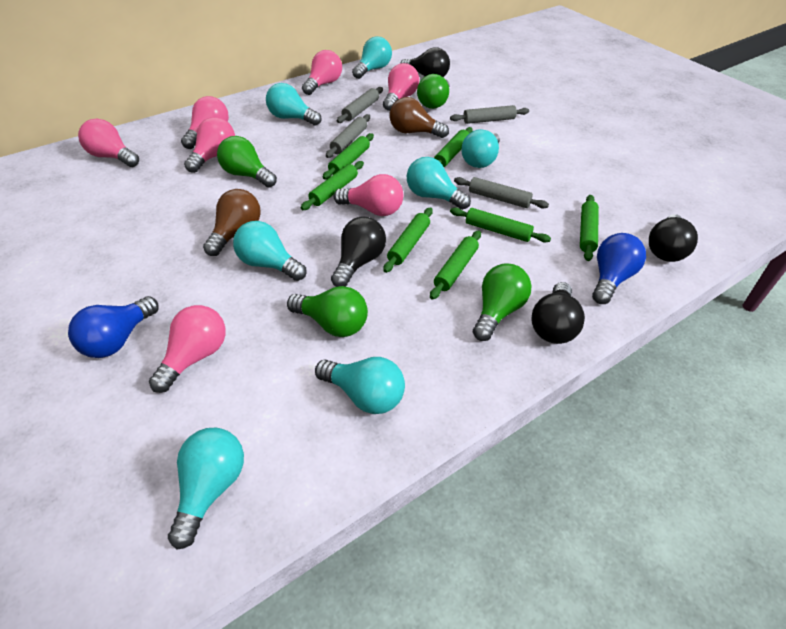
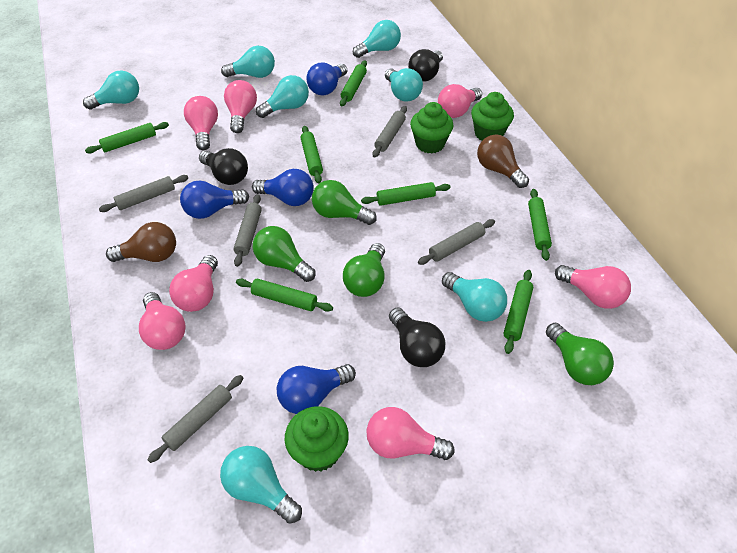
black light bulb: [331,217,386,287] [400,48,450,77] [531,282,585,344] [649,214,698,262] = 4 -> [199,148,248,185] [389,307,445,367] [408,49,443,82] = 3
blue light bulb: [68,296,159,358] [592,233,646,304] = 2 -> [180,181,249,219] [252,169,314,206] [277,364,356,414] [307,63,347,95] = 4
green cupcake: none = 0 -> [285,406,349,472] [410,102,454,154] [471,92,514,140] = 3
grey rolling pin: [326,114,370,158] [337,87,383,123] [450,105,529,124] [454,177,549,208] = 4 -> [99,175,188,212] [148,375,243,463] [233,194,262,267] [373,106,407,158] [418,219,495,265] = 5

